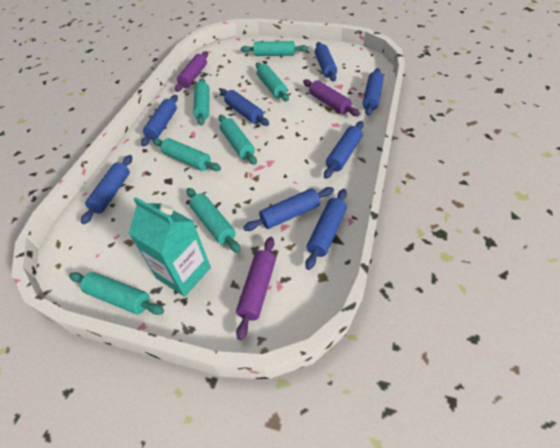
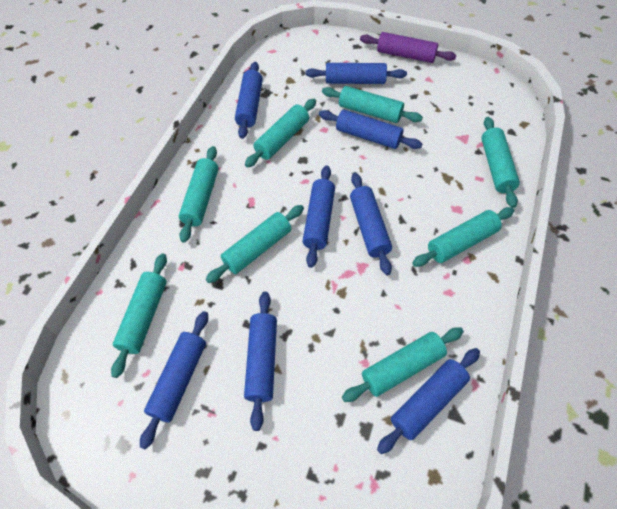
purple rolling pin: [175,51,208,92] [236,237,276,340] [303,79,360,116] = 3 -> [360,32,457,63] = 1
turquoise carton: [128,197,211,297] = 1 -> none = 0
turquoise rolling pin: [69,272,164,315] [153,138,221,171] [187,188,241,253] [193,78,209,126] [219,115,257,165] [241,41,308,56] [256,62,289,101] = 7 -> [111,254,167,378] [179,146,219,243] [205,205,304,283] [245,99,316,168] [322,86,423,123] [342,327,464,402] [412,207,514,267] [481,117,520,208] = 8

